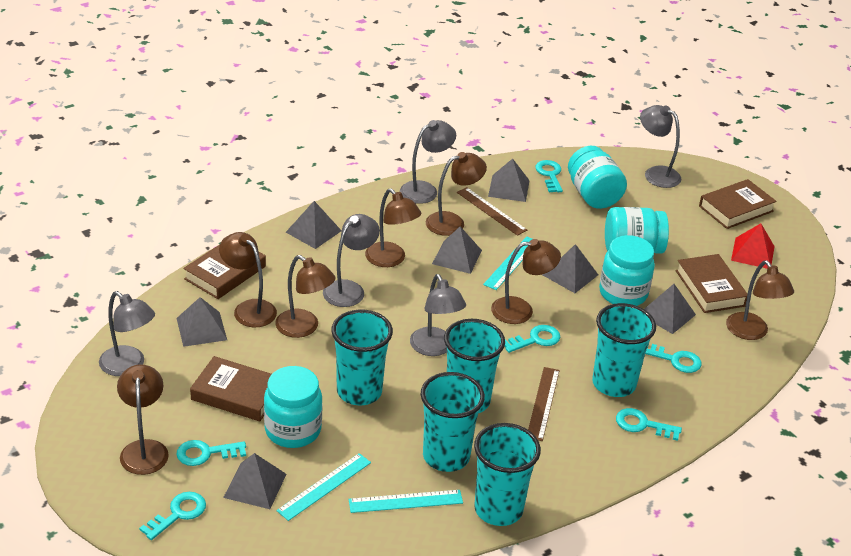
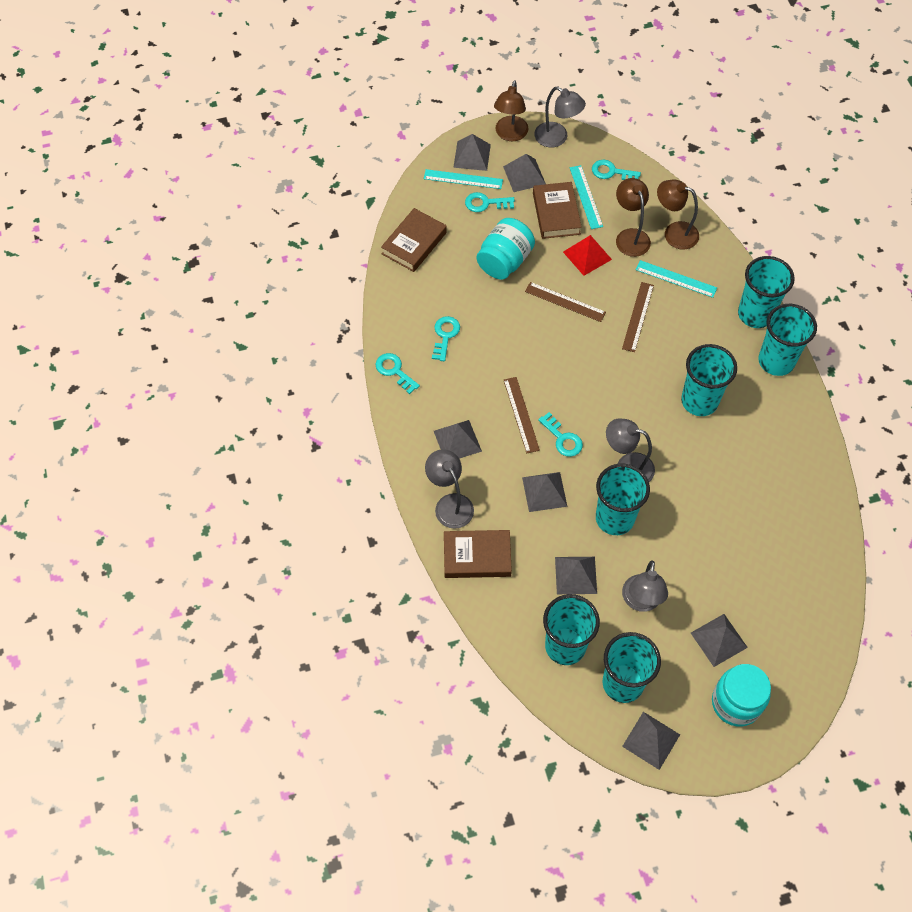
brown book: [183,244,266,299] [190,356,272,421] [676,254,747,313] [699,179,777,229] = 4 -> [381,208,447,272] [444,530,512,578] [533,182,582,239] = 3
brown lamp: [117,364,169,475] [219,232,277,327] [275,255,336,338] [365,188,421,267] [426,152,487,236] [491,239,561,324] [726,260,794,340] = 7 -> [494,81,528,141] [616,178,651,257] [657,179,699,250] = 3
brown ruler: [457,187,527,236] [528,367,560,441] = 2 -> [504,377,540,453] [525,282,606,322] [622,282,654,352] = 3
grey lamp: [99,291,155,376] [323,214,380,307] [400,120,456,204] [410,274,466,356] [640,105,681,188] = 5 -> [425,449,474,529] [534,87,586,147] [606,419,655,482] [622,560,668,612] = 4
turquoise cup: [331,309,393,405] [421,372,485,472] [444,319,505,413] [474,423,541,526] [592,303,656,397] = 5 -> [543,594,600,665] [596,464,650,535] [603,632,661,703] [681,344,737,416] [738,256,795,328] [758,304,817,376] = 6
turquoise jar: [264,366,322,448] [568,146,627,209] [599,235,655,306] [605,207,669,253] = 4 -> [476,218,535,280] [712,664,771,726] = 2
turquoise key: [139,492,206,540] [177,440,246,466] [504,325,560,353] [535,160,563,192] [616,408,682,441] [645,344,702,373] = 6 -> [376,353,420,394] [432,316,460,361] [465,192,515,212] [538,412,583,457] [592,160,641,180] = 5

